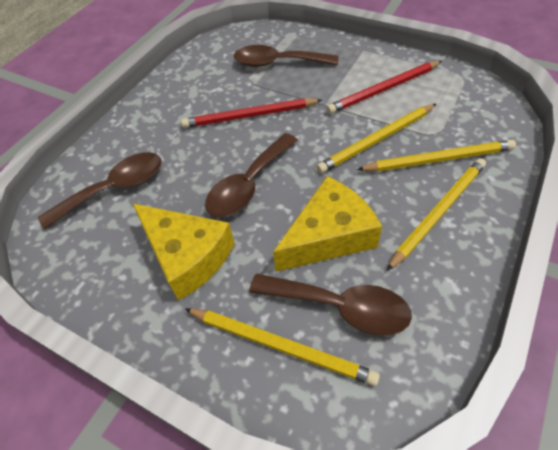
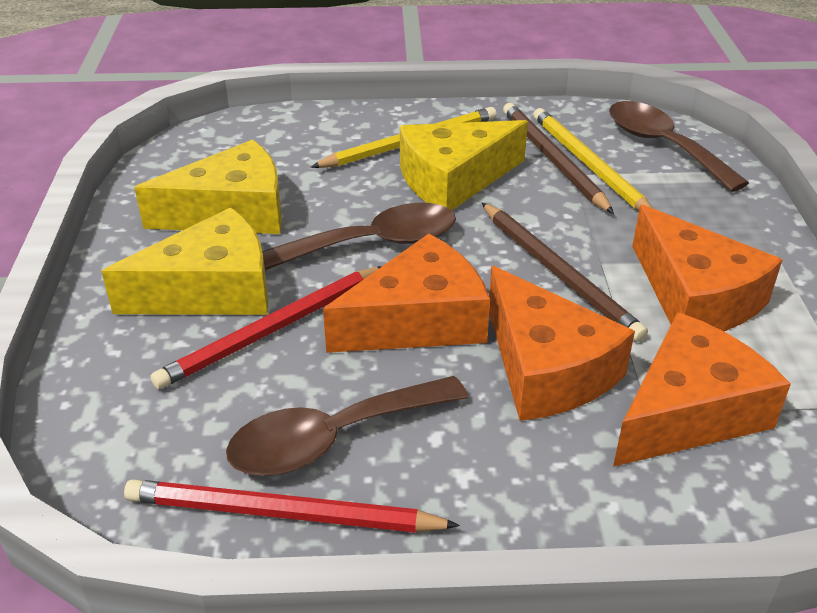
brown pencil: none = 0 -> [482,203,648,342] [503,103,614,214] = 2
brown spoon: [38,152,162,229] [205,133,298,217] [234,45,339,67] [249,274,412,336] = 4 -> [226,376,468,476] [262,203,456,270] [609,101,749,192] = 3
orange cheese: none = 0 -> [323,234,490,353] [489,266,635,421] [613,312,791,467] [632,205,782,331] = 4
yellow cheese: [132,203,235,301] [273,176,382,272] = 2 -> [101,207,268,315] [134,139,282,234] [400,120,528,211] = 3
yellow pencil: [185,309,380,386] [317,104,436,173] [357,140,516,172] [387,158,486,271] = 4 -> [311,107,497,168] [533,108,652,211] = 2

